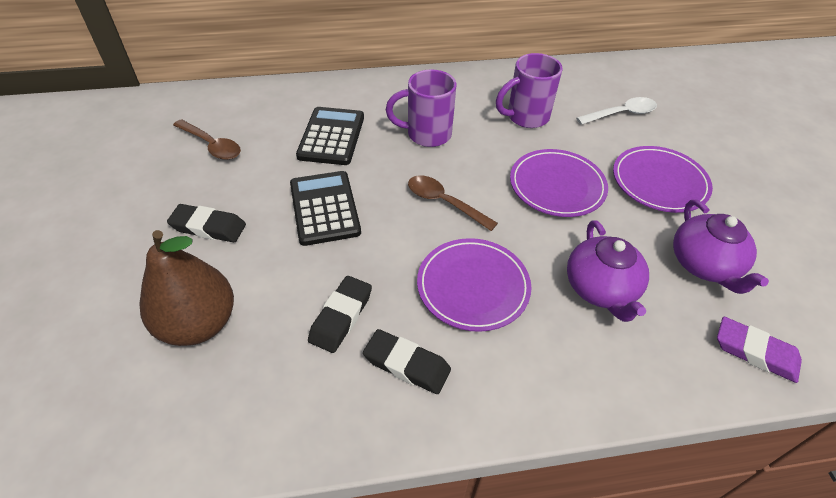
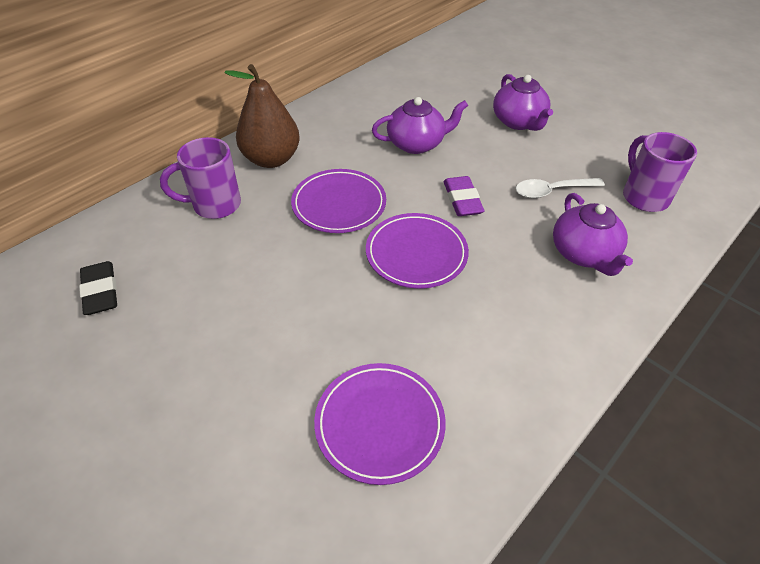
black calculator: [290,171,361,246] [296,107,364,165] = 2 -> none = 0
black eraser: [167,204,246,242] [308,276,372,353] [363,329,451,394] = 3 -> [79,261,117,315] = 1
brown spoon: [173,119,241,160] [408,175,498,231] = 2 -> none = 0
purple teapot: [567,220,649,322] [673,200,769,294] = 2 -> [372,97,468,154] [493,74,553,131] [553,193,633,276] = 3

